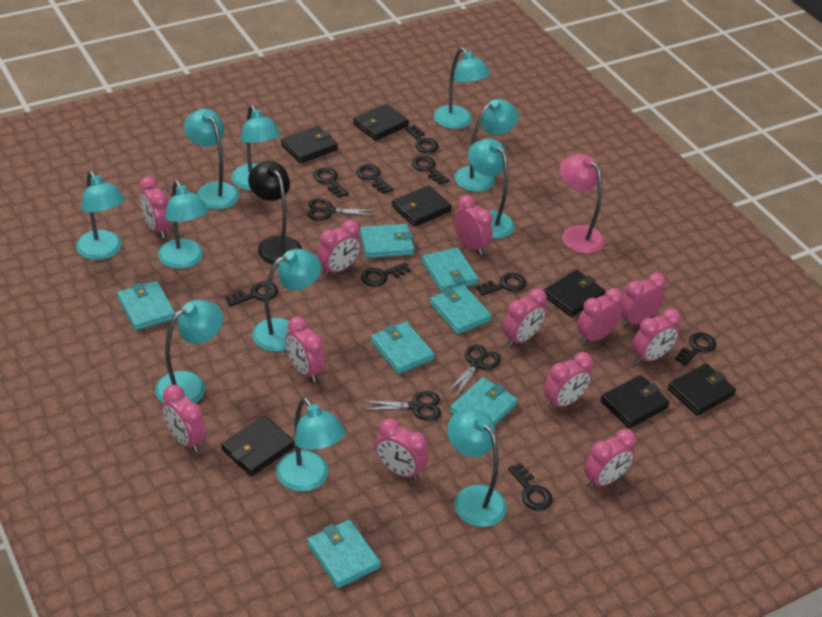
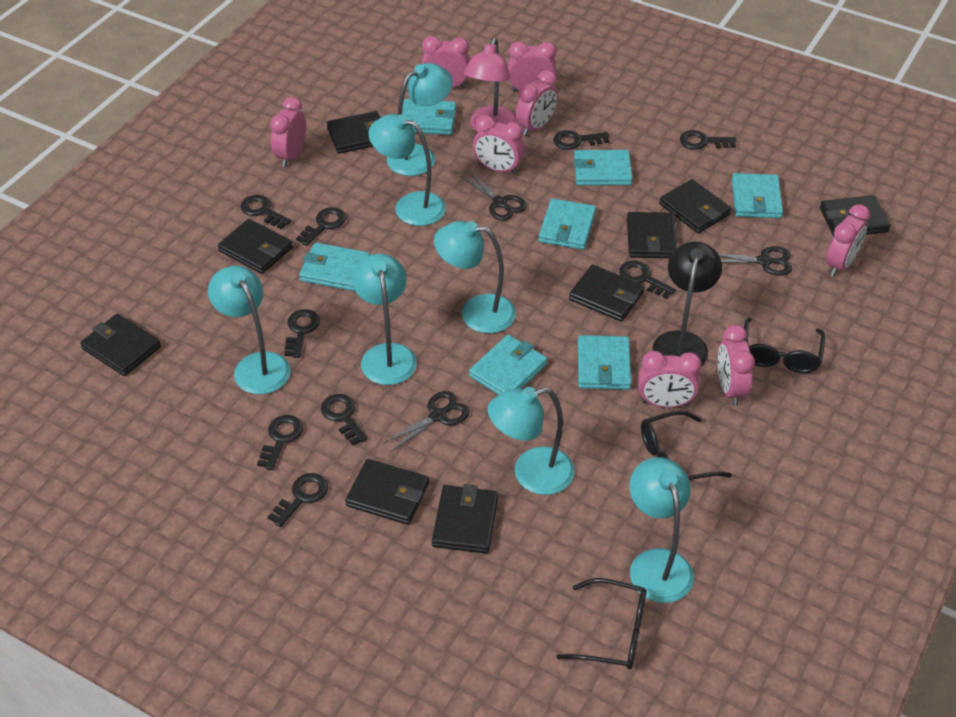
black glasses: none = 0 -> [556,578,647,669] [641,410,732,480] [744,318,825,373] = 3
black wallet: [221,416,295,476] [281,126,338,163] [353,104,409,141] [392,185,452,227] [544,269,606,317] [600,375,670,428] [668,363,736,416] = 7 -> [80,314,161,376] [218,219,293,274] [327,111,381,154] [345,459,429,525] [432,484,498,554] [569,264,644,322] [627,212,678,258] [659,179,732,233] [820,195,891,237] = 9
pink clock: [139,176,171,238] [162,385,206,452] [285,316,325,382] [317,220,361,276] [375,418,428,481] [454,195,493,255] [503,288,547,347] [544,352,593,410] [577,288,623,344] [584,429,636,489] [619,272,666,326] [632,309,681,364] = 12 -> [270,97,306,167] [422,36,470,88] [473,115,525,174] [508,41,556,92] [516,70,558,136] [638,351,702,408] [718,325,755,406] [826,204,870,276] = 8
turquoise lamp: [76,171,125,260] [155,300,223,403] [158,180,209,269] [184,109,239,209] [231,105,281,190] [252,249,321,352] [276,397,345,492] [434,47,490,129] [447,409,507,527] [455,99,519,192] [468,139,514,239] = 11 -> [208,266,291,394] [352,253,417,385] [368,114,446,226] [387,63,453,176] [434,221,516,333] [488,387,575,495] [629,457,694,603] = 7

